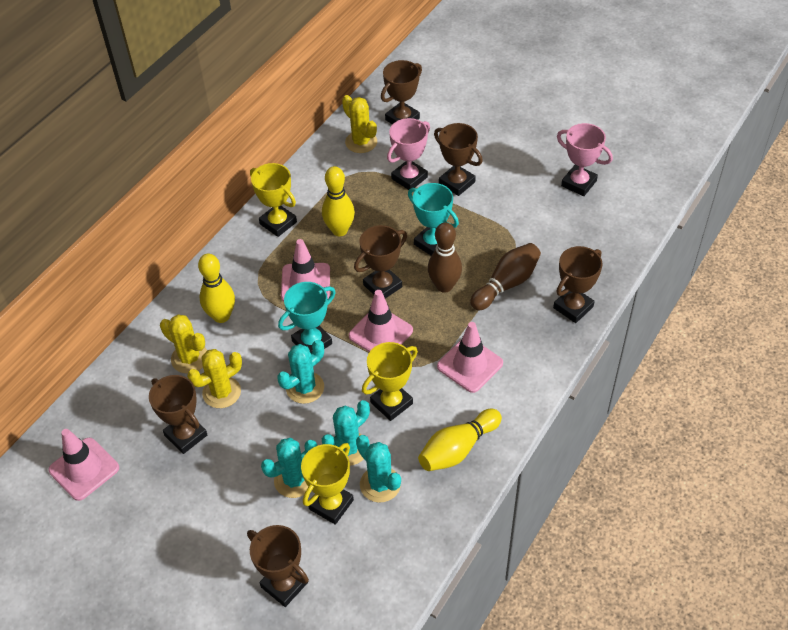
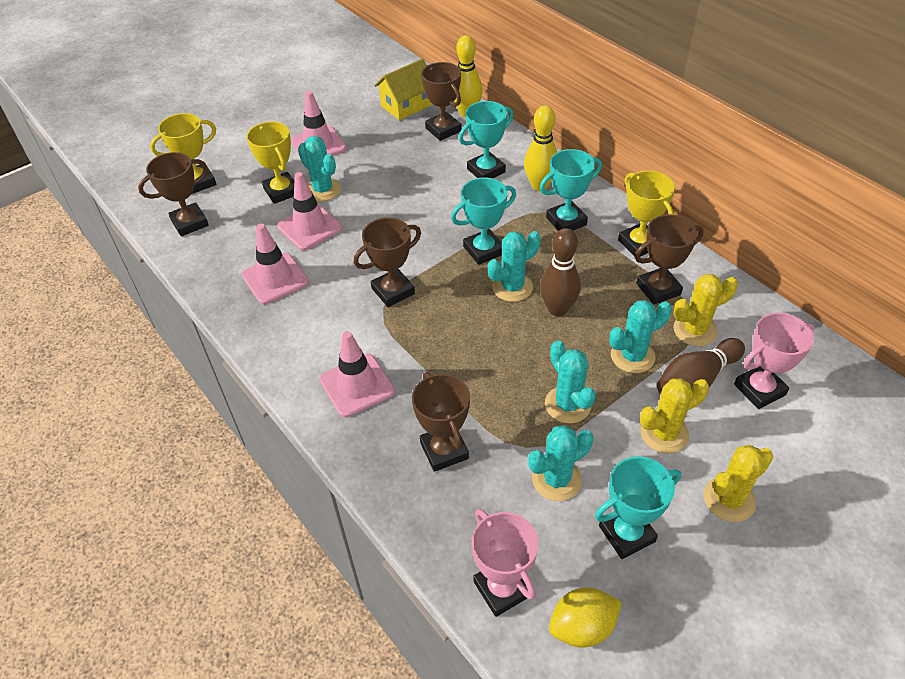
brown trophy: [149,375,207,454] [247,525,309,607] [354,225,407,298] [381,60,422,124] [434,123,483,196] [553,246,603,323] = 6 -> [138,152,209,236] [354,217,421,307] [412,372,470,472] [421,62,462,141] [635,214,704,305] = 5
turquoise cactus: [261,438,317,498] [277,340,324,404] [322,400,370,466] [356,435,401,503] = 4 -> [298,136,341,202] [488,231,540,302] [528,425,593,501] [545,340,596,423] [609,300,672,373] = 5
turquoise trophy: [278,282,336,353] [408,183,459,256] = 2 -> [451,177,516,265] [459,101,513,178] [540,149,602,231] [595,456,681,559] = 4
yellow bowling pin: [198,254,235,323] [322,166,355,236] [418,409,502,471] = 3 -> [454,35,483,117] [524,105,557,191] = 2
yellow house: none = 0 -> [374,59,433,120] = 1
yellow lemon: none = 0 -> [549,587,622,648] = 1

